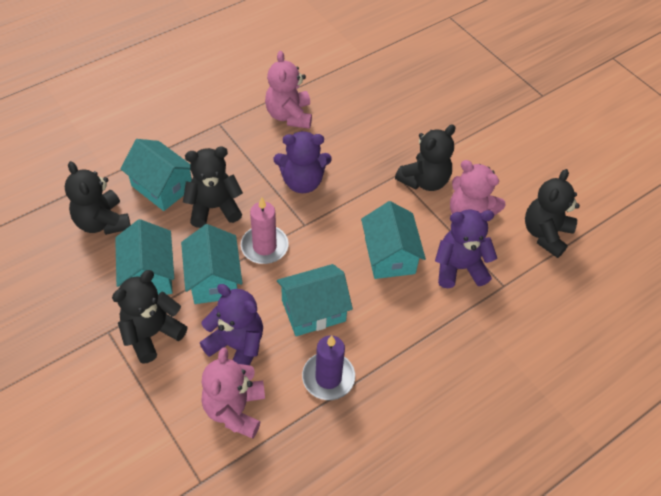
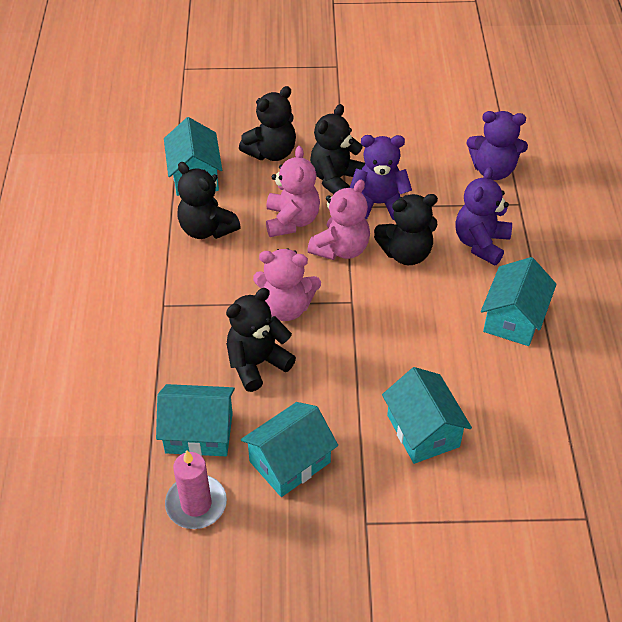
purple candle: [302,335,355,400] = 1 -> none = 0

